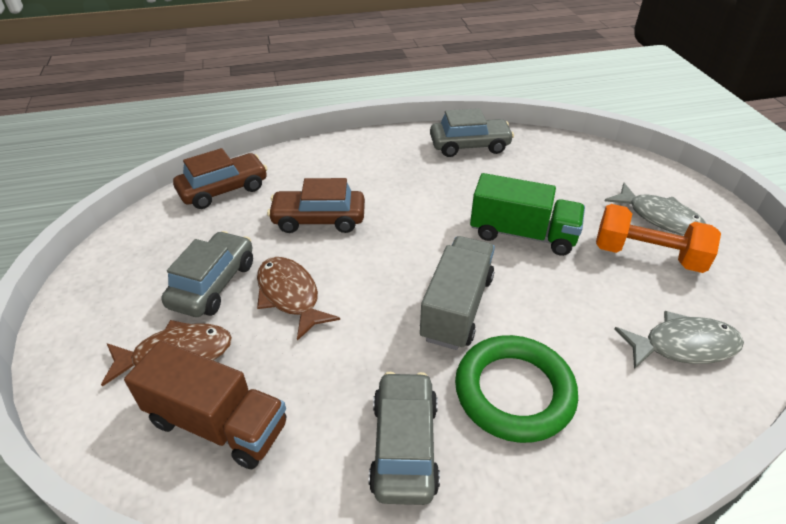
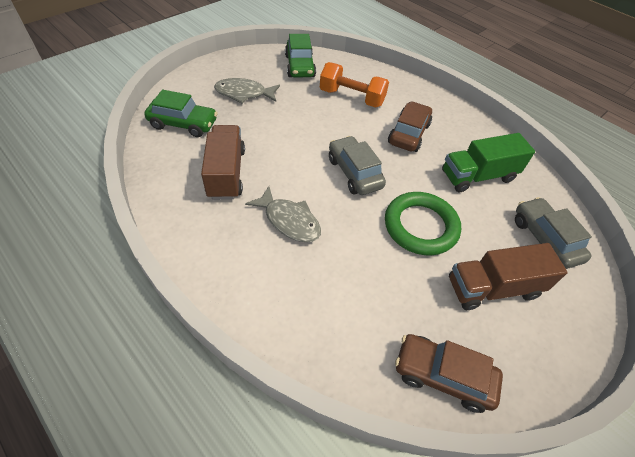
brown fish: [101,320,232,386] [257,257,340,341] = 2 -> none = 0
brown truck: [124,340,287,469] = 1 -> [201,125,245,200] [449,243,568,310] = 2
green car: none = 0 -> [144,90,218,137] [285,34,316,77] = 2
grey car: [161,231,253,317] [369,372,440,505] [430,108,514,157] = 3 -> [329,136,386,195] [515,197,592,269] = 2
grey truck: [420,236,495,350] = 1 -> none = 0

